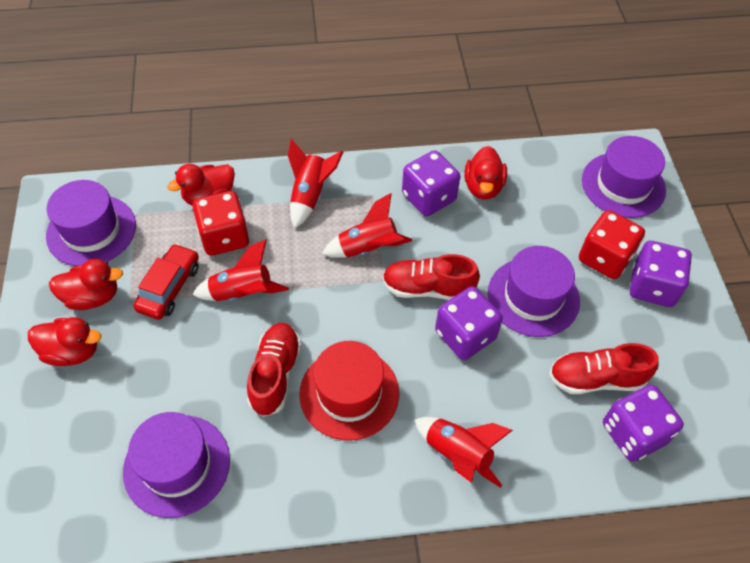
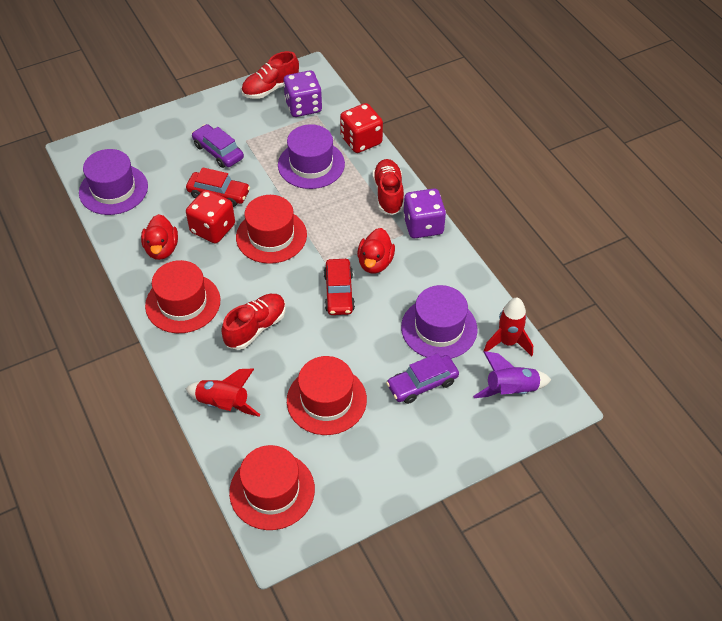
purple car: none = 0 -> [192,124,244,168] [386,353,459,404] = 2
purple dice: [402,150,460,216] [435,286,503,360] [603,385,684,462] [630,241,692,307] = 4 -> [283,70,322,117] [403,188,446,238] = 2
purple hat: [46,180,136,266] [123,412,230,518] [488,246,580,337] [582,136,666,218] = 4 -> [79,149,148,215] [278,124,345,189] [401,285,477,359] = 3
purple rocket: none = 0 -> [473,351,551,398] = 1
red car: [134,244,199,320] = 1 -> [186,167,250,207] [324,259,355,315] = 2
red duck: [28,317,101,366] [49,259,123,310] [167,164,235,206] [464,146,507,200] = 4 -> [141,214,178,260] [357,228,395,273] = 2
red hat: [299,341,399,440] = 1 -> [145,260,220,333] [229,445,315,530] [236,195,307,264] [287,356,367,435] = 4
red rocket: [192,239,289,301] [288,139,343,229] [322,193,412,258] [415,417,513,488] = 4 -> [186,369,260,417] [484,298,533,356] = 2

